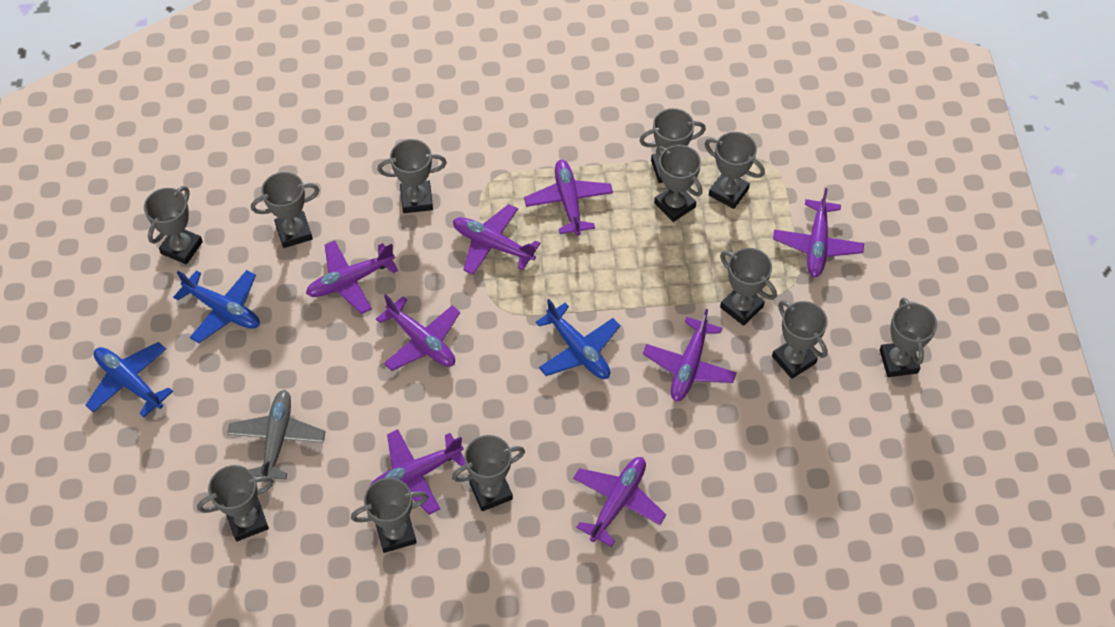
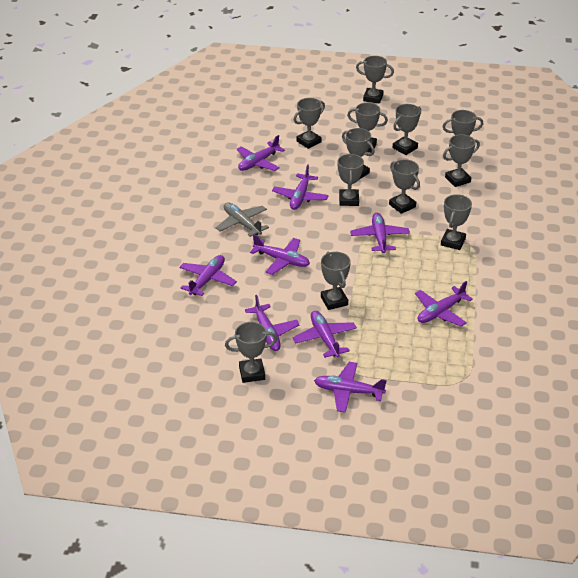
blue plane: [85,342,173,417] [173,270,260,343] [536,299,620,379] = 3 -> none = 0
purple plane: [306,241,398,314] [370,429,465,515] [376,294,460,371] [453,204,541,275] [524,160,613,236] [573,457,666,547] [643,309,737,401] [773,188,864,277] = 8 -> [179,255,237,296] [236,135,285,171] [245,295,300,351] [250,234,310,275] [272,164,328,210] [292,311,357,358] [314,362,387,413] [350,213,410,253] [415,281,473,327] = 9

